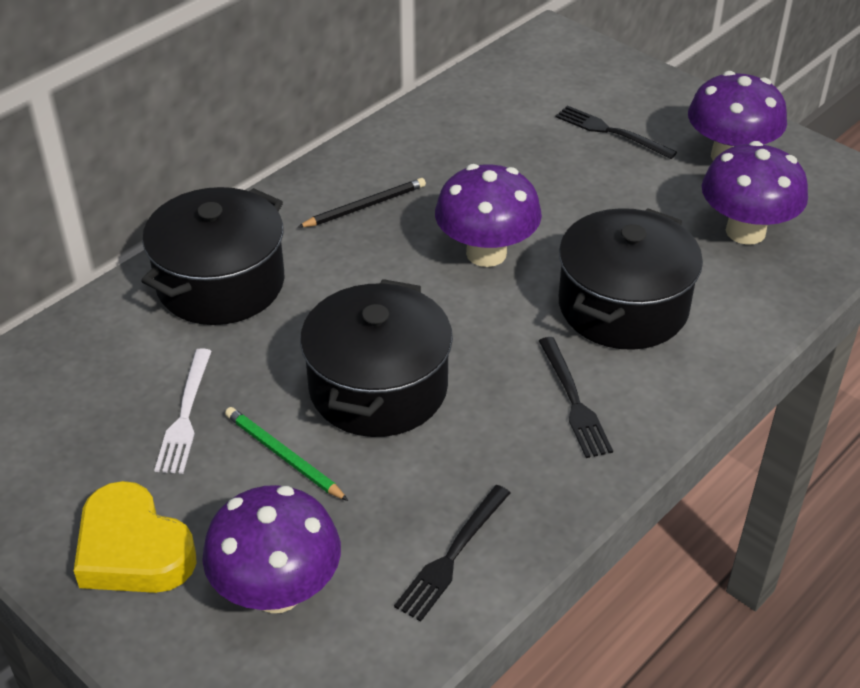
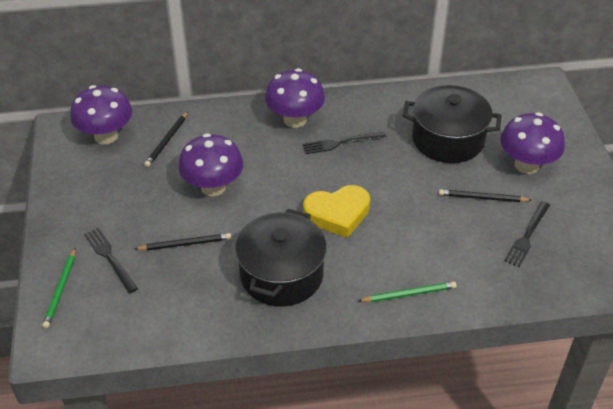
black pencil: [298,178,426,227] = 1 -> [135,233,231,251] [144,111,188,167] [439,189,532,202] = 3
black pot: [141,187,284,325] [300,279,453,437] [559,208,703,350] = 3 -> [235,209,327,307] [402,85,502,163] = 2
green pencil: [225,407,348,501] = 1 -> [42,248,76,329] [358,282,457,302] = 2
white fork: [154,348,212,474] = 1 -> none = 0

